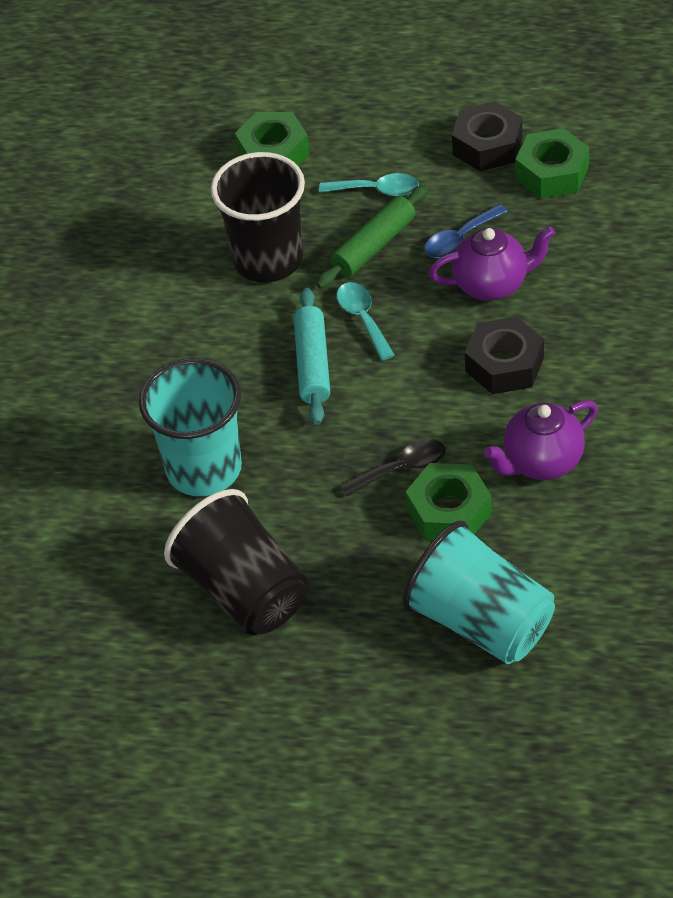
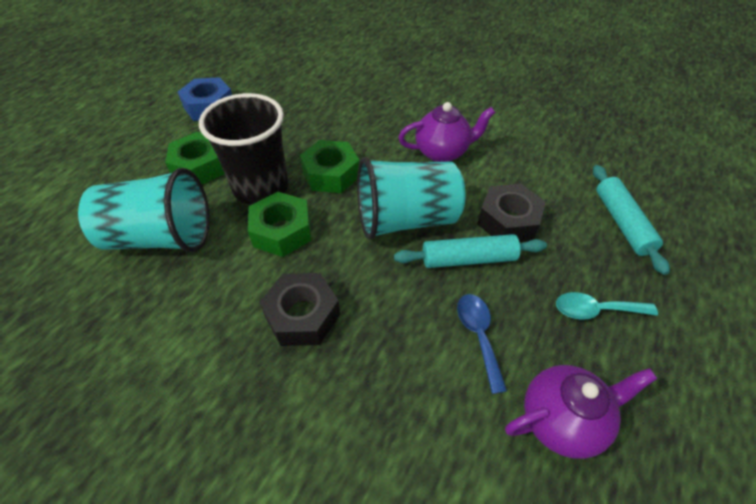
black cup: [164,489,308,635] [211,152,305,282] = 2 -> [199,93,288,205] = 1
black spoon: [341,439,446,496] = 1 -> none = 0
blue nut: none = 0 -> [178,77,232,121] = 1
green rolling pin: [316,185,428,289] = 1 -> none = 0
turquoise rolling pin: [294,287,330,425] = 1 -> [394,234,547,268] [593,165,670,275] = 2
turquoise spoon: [319,173,419,196] [337,282,395,361] = 2 -> [556,292,658,320] = 1

